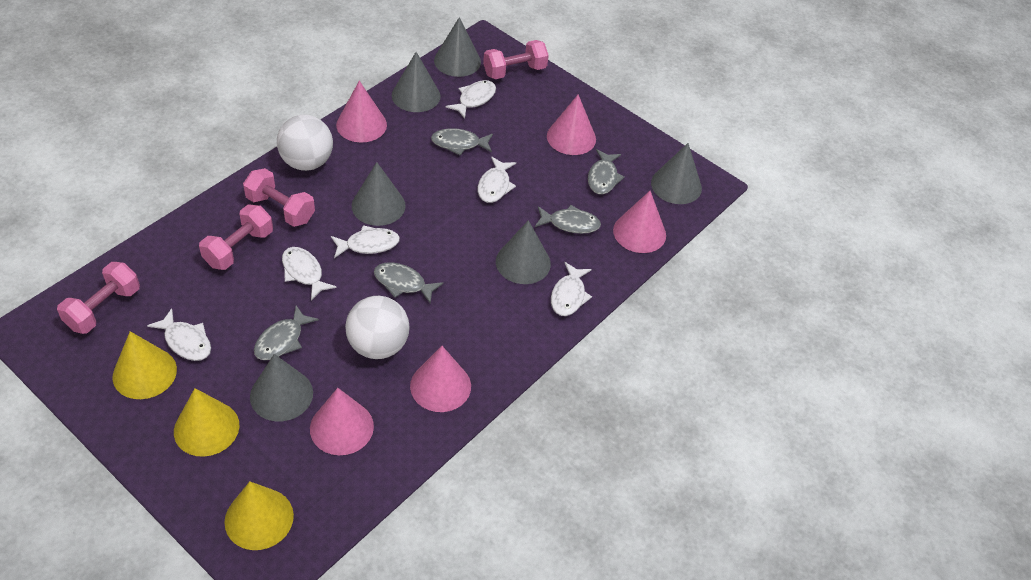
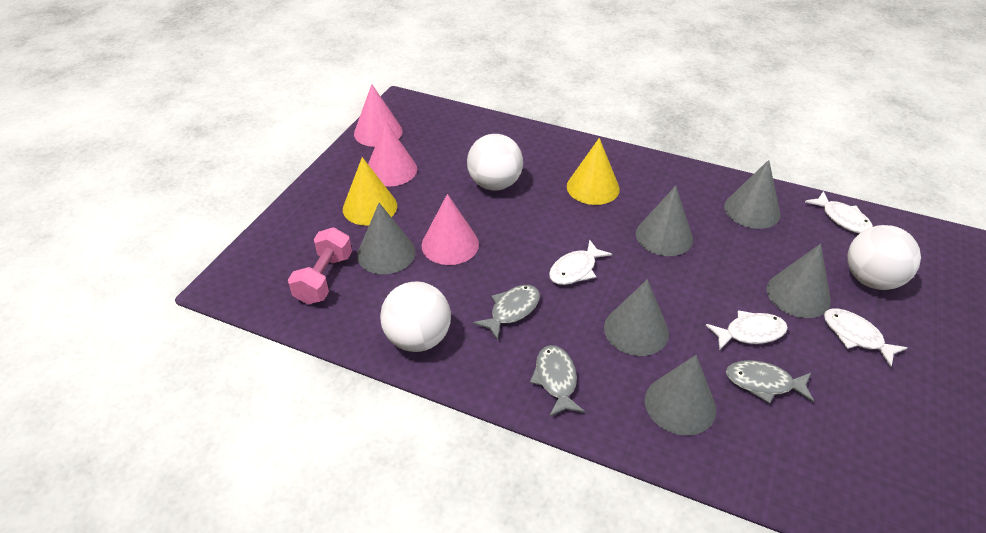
grey fish: [254,305,319,360] [374,262,443,303] [431,128,493,155] [535,205,601,234] [588,149,625,194] = 5 -> [473,285,540,340] [530,345,585,417] [726,360,814,404] = 3
pink cone: [310,388,374,455] [336,81,387,142] [410,346,471,412] [547,95,596,155] [613,191,666,253] = 5 -> [354,84,402,147] [368,121,417,186] [422,194,479,265] = 3
pink dumbbell: [57,262,140,334] [199,205,273,270] [243,168,315,227] [483,40,549,79] = 4 -> [288,227,352,304] = 1
white ball: [277,115,333,171] [345,296,409,359] = 2 -> [380,281,451,352] [467,134,523,190] [847,225,921,290] = 3
white fish: [147,308,211,361] [282,247,337,300] [331,225,400,258] [446,80,496,119] [478,157,516,203] [551,262,592,316] = 6 -> [549,239,612,285] [706,310,788,351] [805,191,873,234] [824,308,907,367] = 4
yellow cone: [113,331,177,399] [174,388,240,457] [224,482,294,550] = 3 -> [343,157,397,226] [567,138,620,205] = 2

